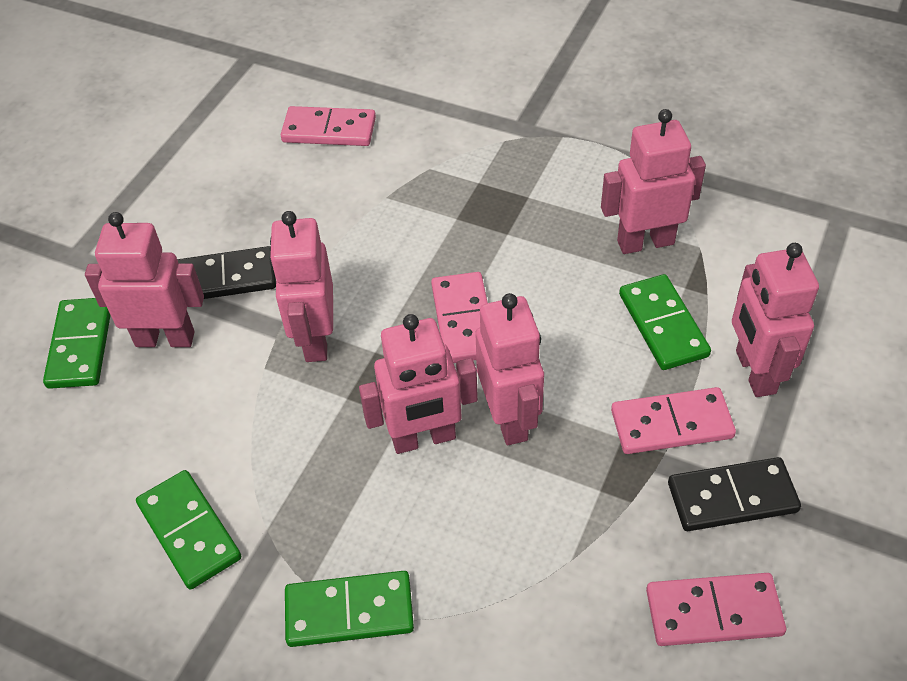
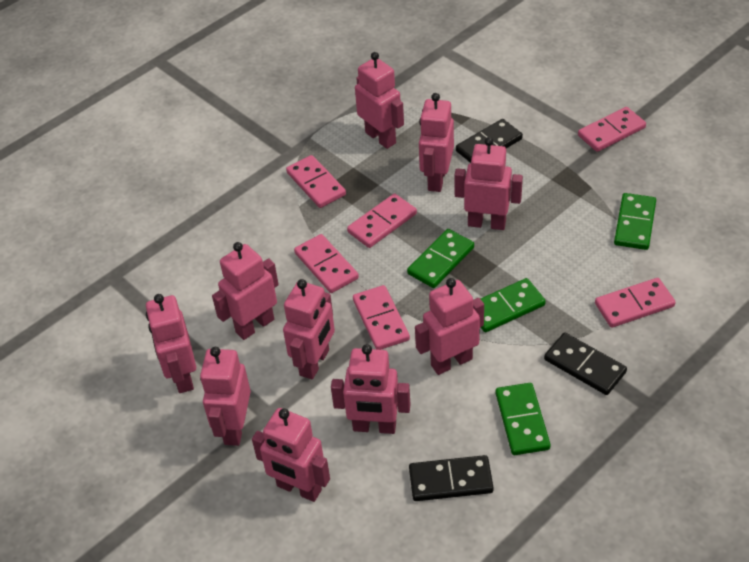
black domino: [177,246,276,299] [668,457,801,531] = 2 -> [409,455,494,501] [456,119,523,163] [544,333,627,395] = 3
pink domino: [281,106,376,146] [431,272,488,363] [611,387,736,454] [646,573,786,646] = 4 -> [286,155,346,208] [294,234,359,293] [347,193,417,248] [353,285,410,350] [578,107,646,152] [595,278,676,328] = 6
pink robot: [85,212,204,347] [269,211,333,362] [359,314,478,454] [476,293,544,445] [601,109,706,254] [732,243,819,397] = 6 -> [146,294,196,393] [200,347,251,446] [212,242,279,340] [252,408,330,502] [283,279,335,379] [331,344,411,434] [355,52,404,149] [415,278,484,375] [419,93,454,192] [455,137,523,230] = 10

